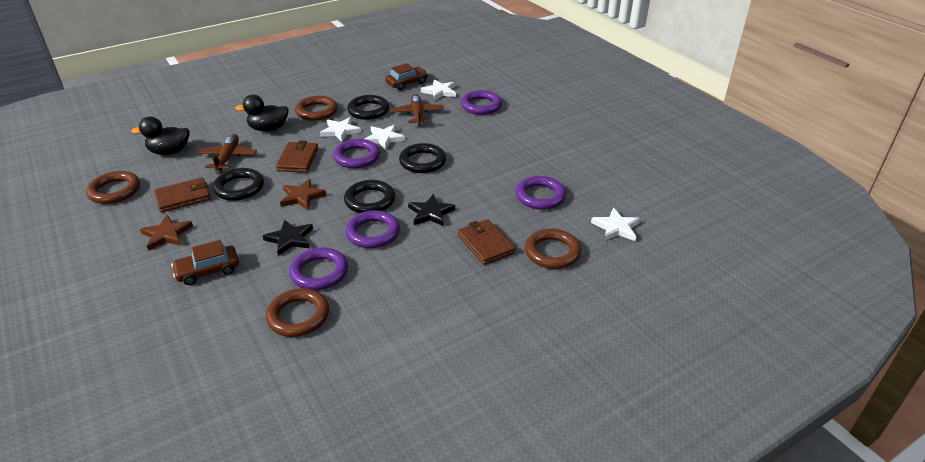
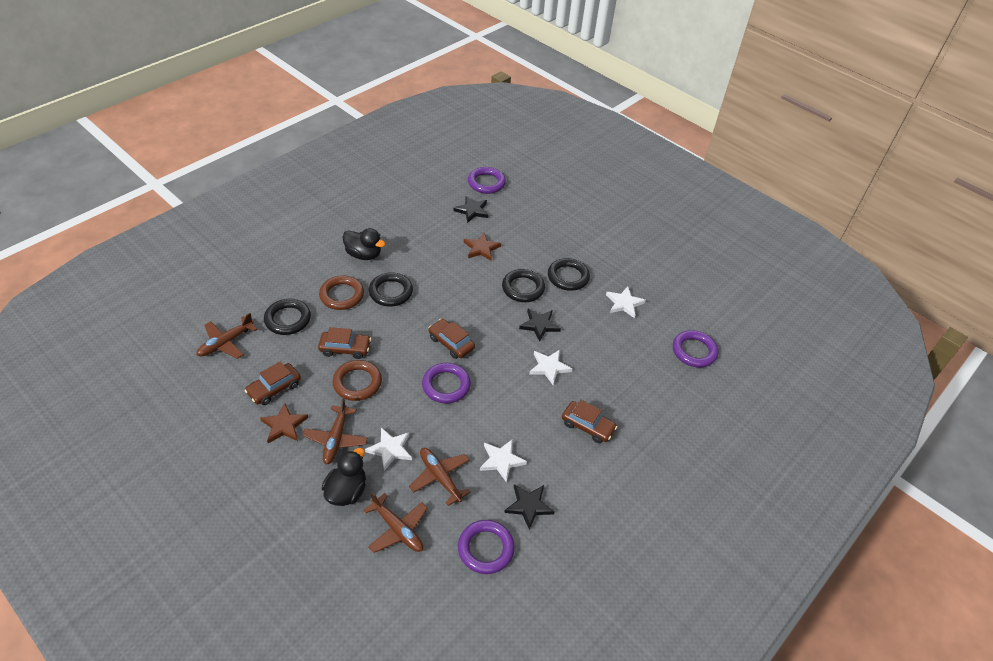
black star: [263,220,313,256] [408,194,455,226] = 2 -> [453,196,489,223] [504,484,555,530] [519,309,561,341] = 3
brown car: [171,240,239,285] [385,63,428,90] = 2 -> [244,362,301,405] [318,327,371,359] [429,319,475,359] [562,400,617,443] = 4
brown plane: [197,134,257,171] [391,94,444,125] = 2 -> [196,313,257,359] [303,397,368,465] [364,492,427,553] [409,448,471,506] = 4
brown ring: [86,171,140,204] [266,288,329,337] [295,96,338,121] [525,229,581,269] = 4 -> [319,275,364,310] [332,360,382,401] = 2
brown wallet: [154,177,211,213] [276,141,318,173] [458,219,515,265] = 3 -> none = 0
purple ring: [289,248,348,290] [333,139,380,168] [345,210,400,248] [461,90,502,115] [516,176,566,210] = 5 -> [422,363,471,404] [458,520,515,574] [468,167,506,194] [673,330,718,368] = 4

